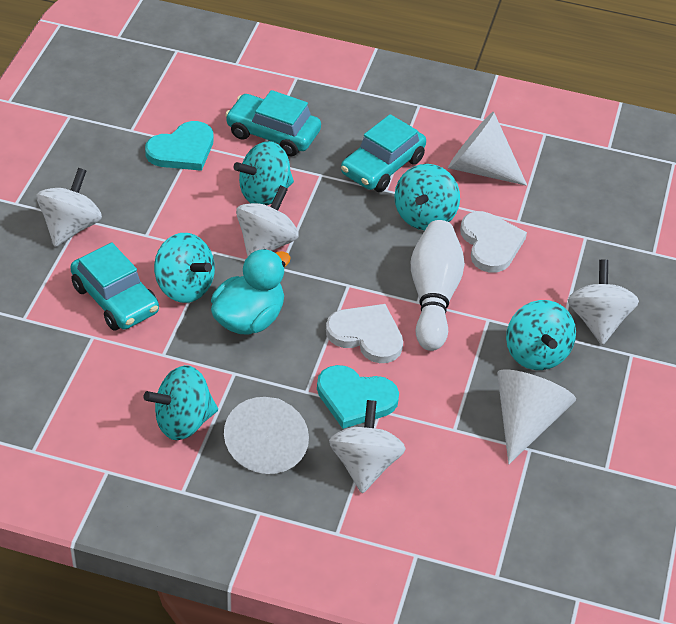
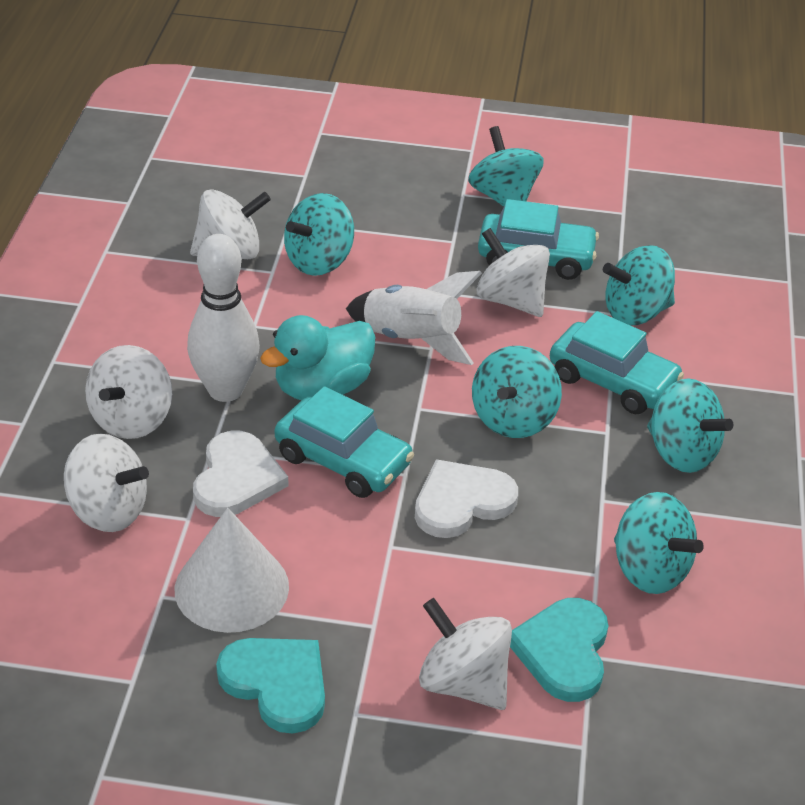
turquoise spinning top: [144,365,218,440] [154,233,215,303] [234,141,294,205] [394,164,460,230] [506,300,576,370] = 5 -> [284,193,354,276] [468,126,544,207] [472,346,562,438] [603,245,675,326] [614,492,704,594] [647,378,733,473] = 6
white cone: [224,397,309,474] [448,112,527,186] [497,369,576,464] = 3 -> [175,508,289,633] = 1
white rocket: none = 0 -> [346,271,482,365] = 1
white spinning top: [37,168,102,247] [236,185,299,257] [329,400,406,493] [568,259,639,345] = 4 -> [64,434,149,532] [85,345,172,439] [190,190,271,259] [419,598,512,710] [476,228,550,317] = 5

